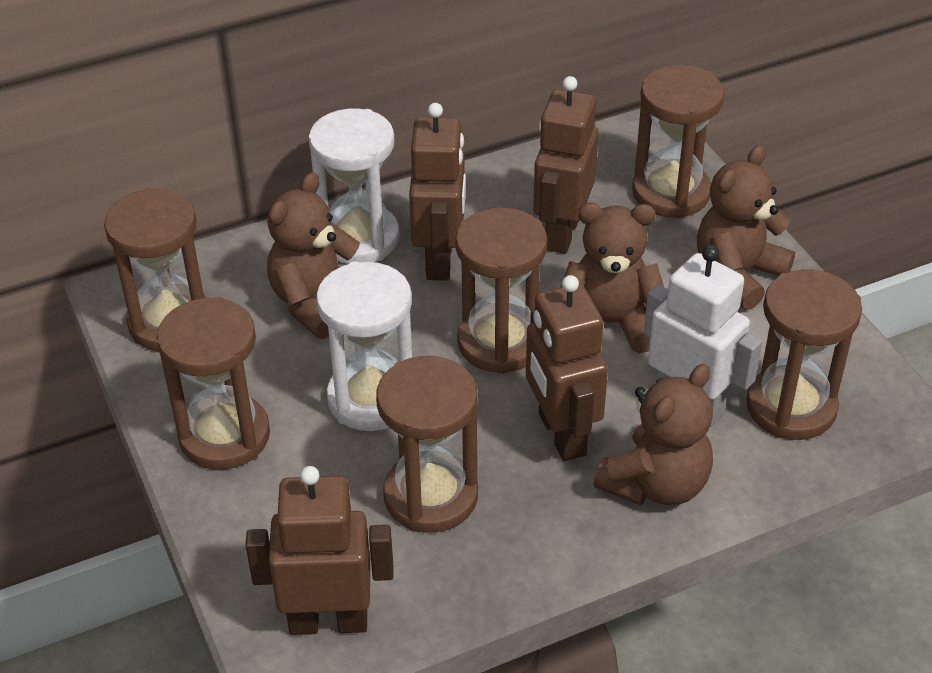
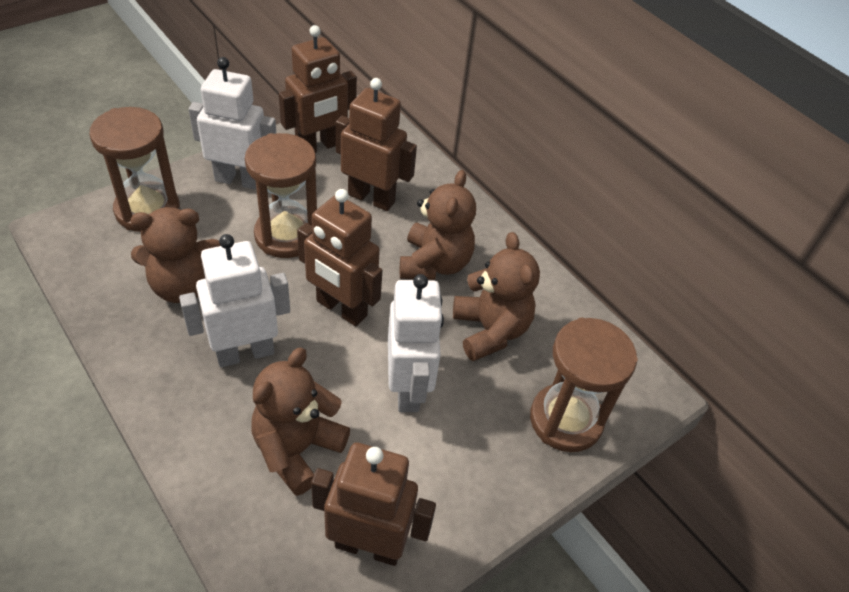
brown hourglass: [104,188,207,351] [157,297,270,470] [376,356,478,533] [455,207,547,374] [632,65,724,218] [746,269,862,440] = 6 -> [89,107,180,232] [245,133,317,258] [530,317,638,452] = 3
white hourglass: [309,109,399,264] [316,261,412,431] = 2 -> none = 0
white robot: [644,245,762,426] = 1 -> [179,234,290,367] [188,57,276,190] [388,274,444,412] = 3

